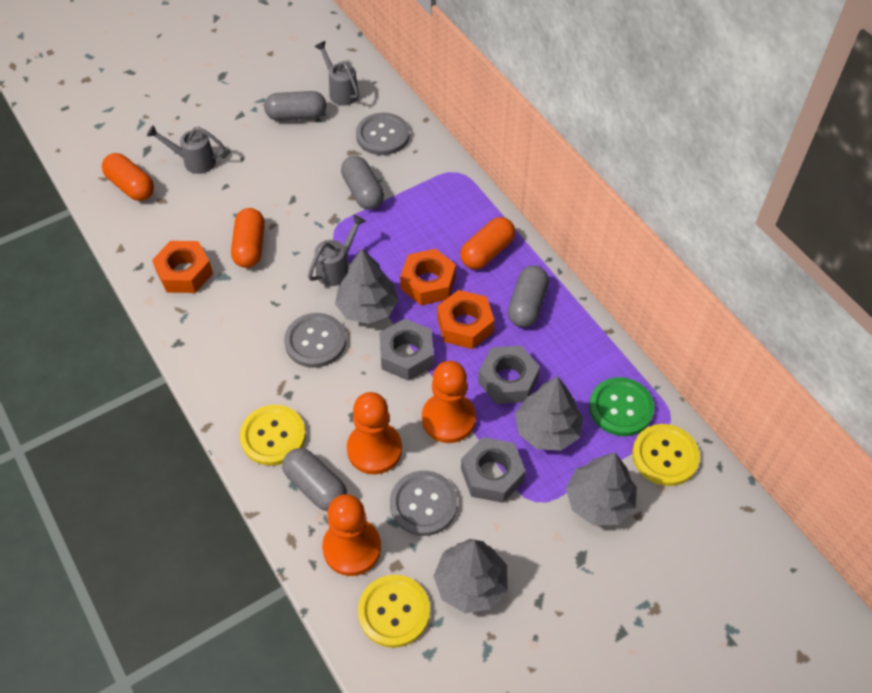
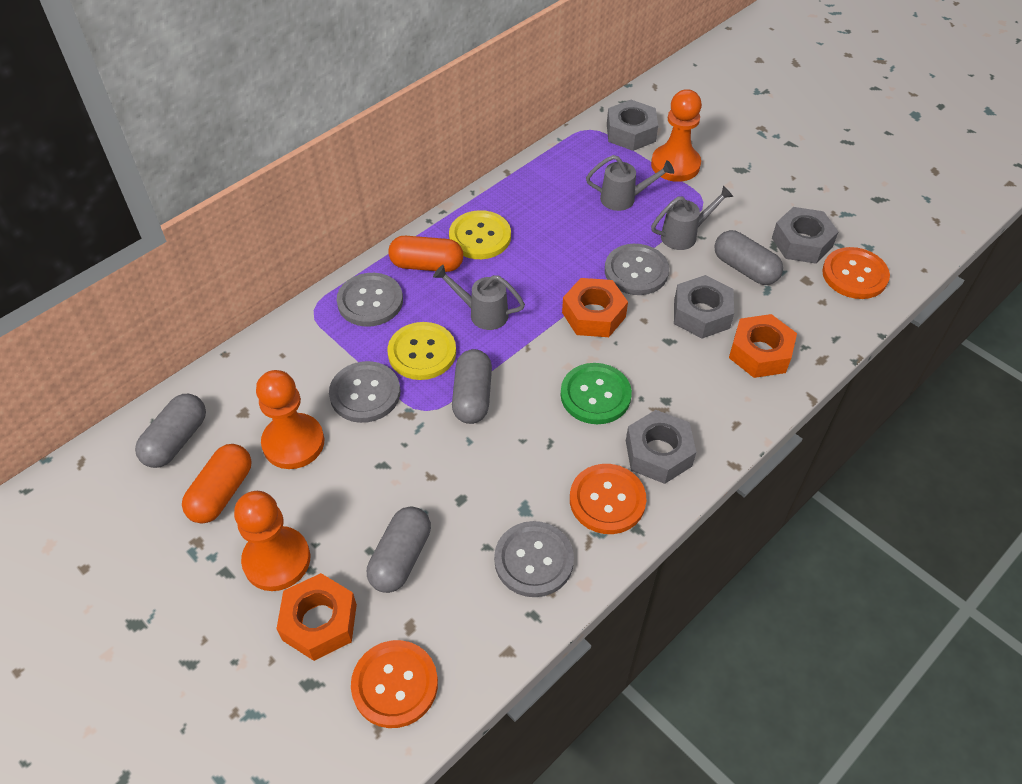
grey button: [284,313,346,368] [356,113,409,155] [390,471,458,536] = 3 -> [329,361,400,423] [337,273,403,327] [494,521,574,597] [605,244,669,295] = 4
grey nut: [379,319,434,381] [461,437,526,503] [478,346,540,404] = 3 -> [607,100,658,151] [626,410,696,484] [674,275,734,339] [772,207,838,264] = 4
grey tree: [335,248,398,324] [434,539,508,613] [515,376,583,451] [566,453,637,525] = 4 -> none = 0
orange button: none = 0 -> [351,640,438,728] [570,464,647,534] [822,247,890,299] = 3
orange capsule: [102,153,154,201] [231,208,265,268] [460,217,515,269] = 3 -> [182,444,251,524] [388,236,463,272] = 2
yellow button: [240,405,306,466] [358,575,430,648] [632,424,700,486] = 3 -> [387,322,456,380] [449,210,511,259] = 2

